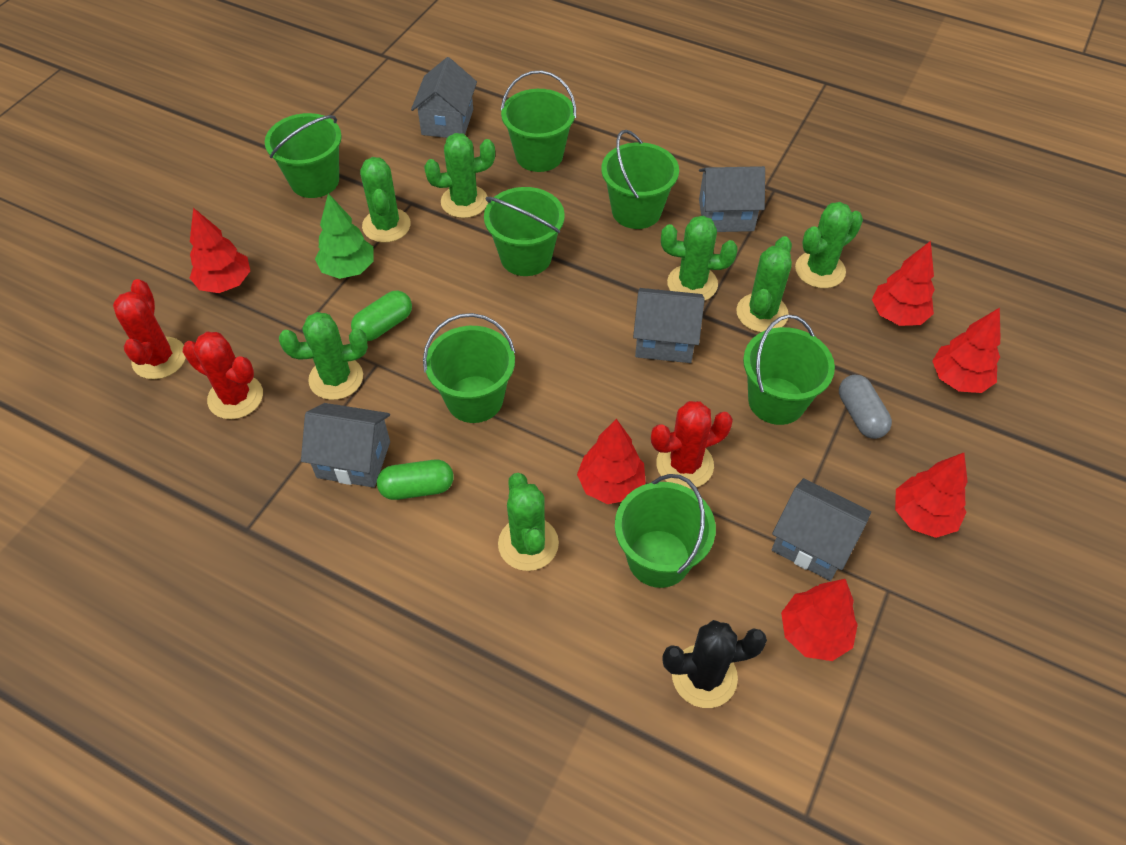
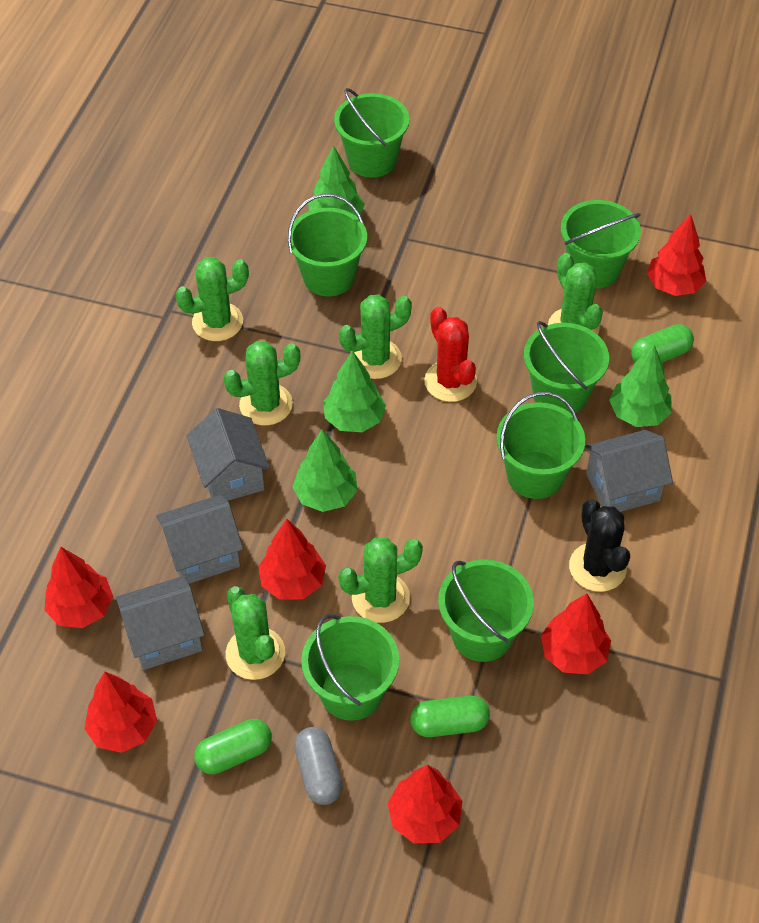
green cactus: [279,312,368,400] [360,157,411,243] [424,133,495,218] [498,473,559,571] [661,216,738,300] [736,236,792,332] [795,202,863,288] = 7 -> [175,257,249,341] [223,341,300,426] [226,586,285,680] [338,537,423,623] [339,294,412,379] [548,253,603,335] = 6
green capsule: [351,290,412,341] [377,460,454,500] = 2 -> [194,719,272,774] [410,696,490,737] [631,324,694,363] = 3
green tree: [315,193,374,279] = 1 -> [293,429,358,512] [308,146,365,217] [323,350,386,432] [609,345,672,427] = 4
grey house: [301,403,390,488] [411,57,477,138] [633,288,705,363] [699,166,765,232] [772,478,871,581] = 5 -> [116,576,205,670] [156,494,243,584] [187,408,270,501] [585,430,673,512] = 4
red cactus: [113,279,186,379] [183,332,263,419] [651,401,733,489] = 3 -> [424,307,477,402] = 1

